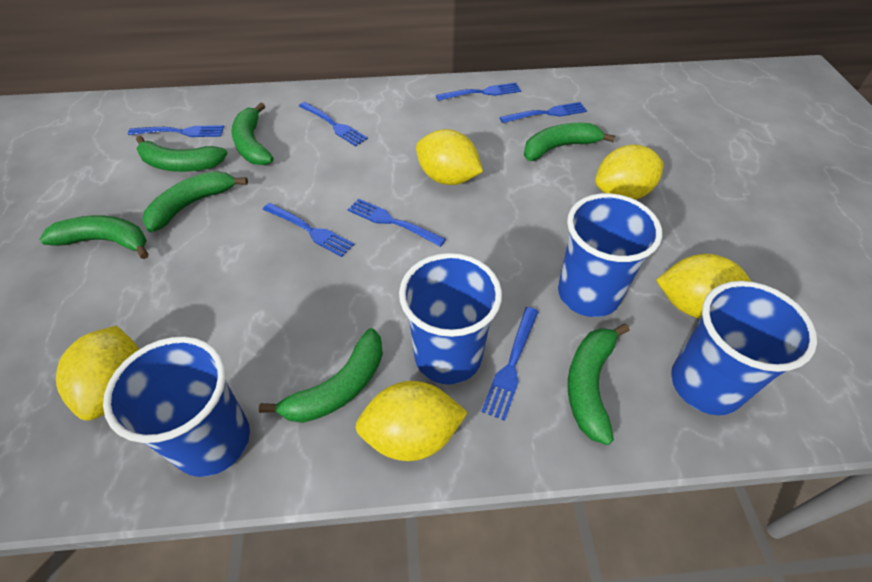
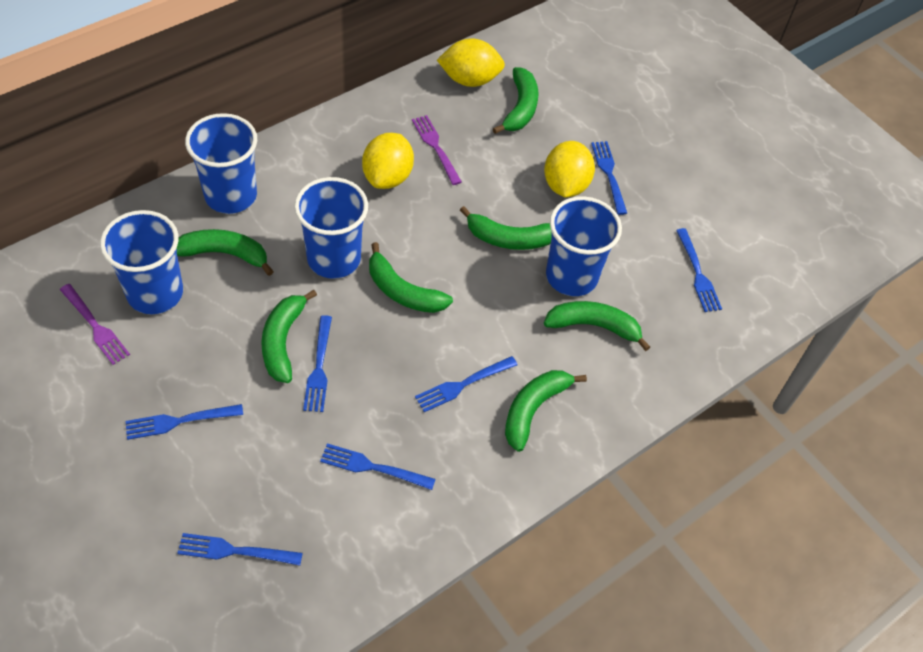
purple fork: none = 0 -> [60,284,130,365] [412,115,462,185] = 2
yellow lemon: [56,326,139,420] [355,381,468,461] [416,129,483,185] [595,145,664,200] [656,254,751,319] = 5 -> [362,133,414,189] [437,38,505,87] [544,141,595,197] = 3

